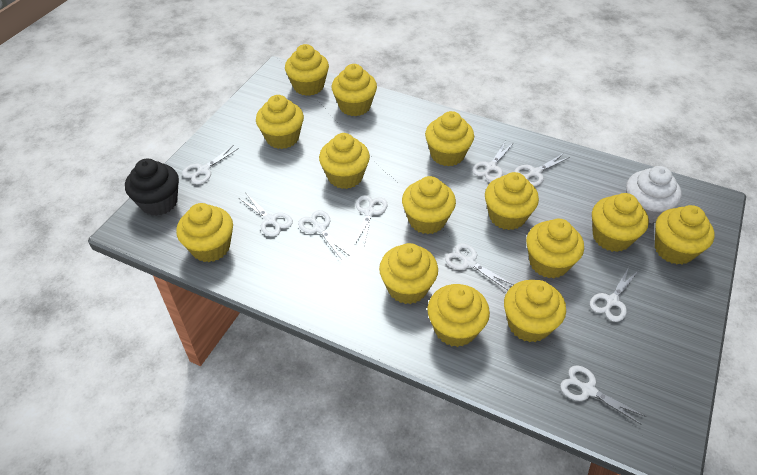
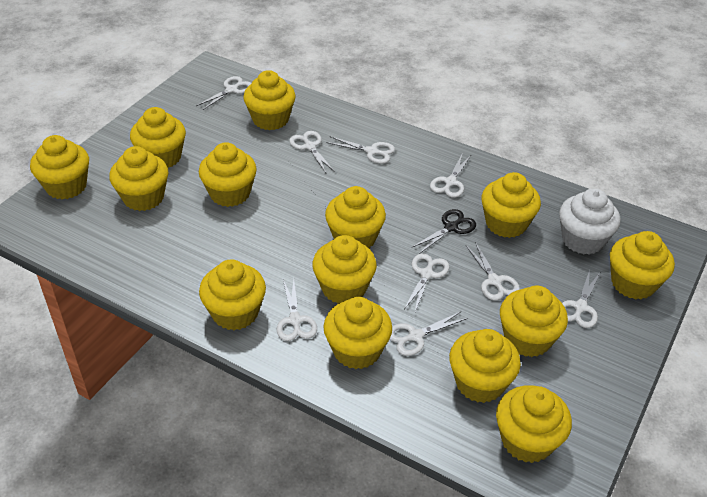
black cupcake: [125,158,179,216] = 1 -> none = 0
black scissors: none = 0 -> [413,209,476,254] = 1

